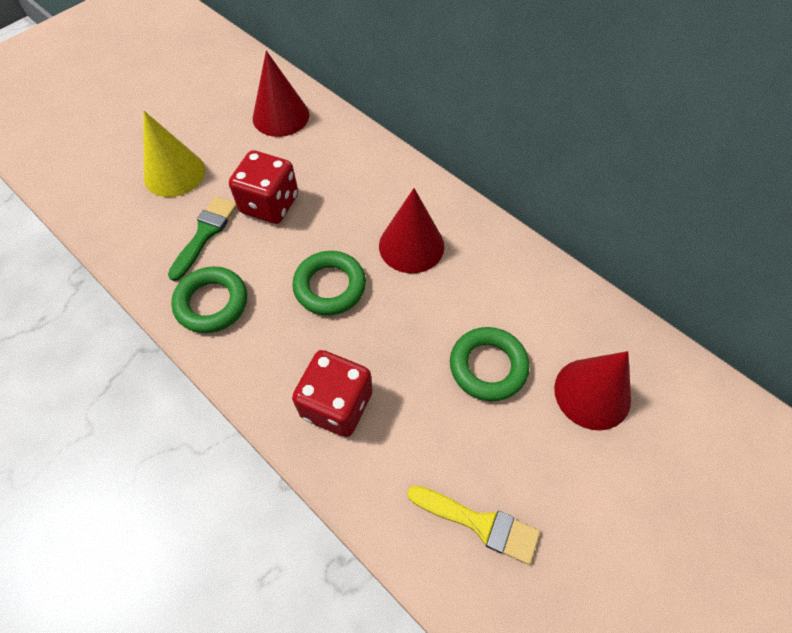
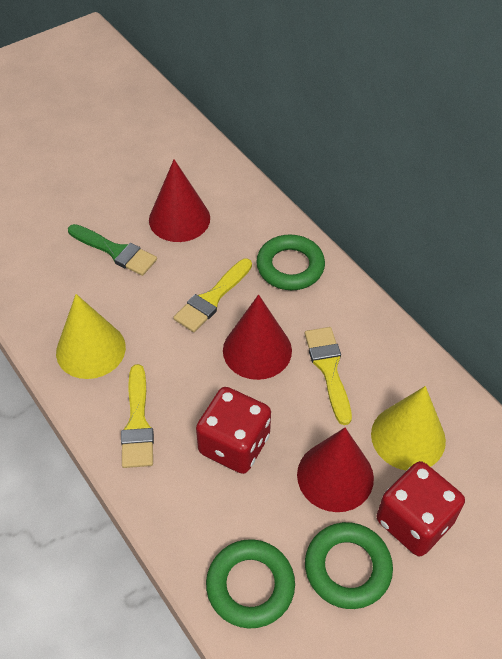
yellow brush: [407,485,540,565] = 1 -> [121,364,154,468] [173,259,252,332] [305,327,352,425] = 3
yellow cone: [144,111,205,197] = 1 -> [56,294,126,379] [371,386,446,470] = 2

